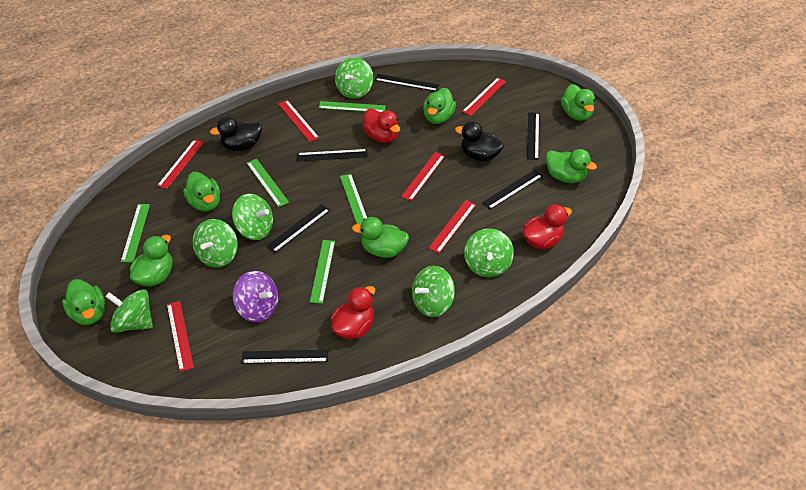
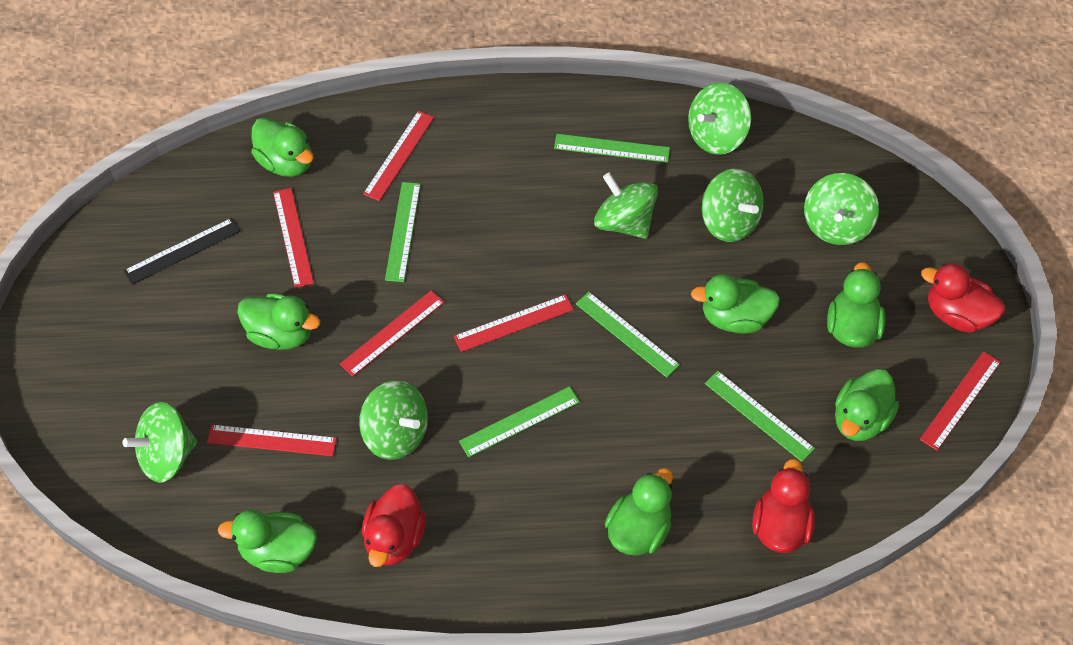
black duck: [210,117,262,151] [455,121,504,161] = 2 -> none = 0
black ruler: [241,350,329,364] [266,204,330,253] [297,149,368,161] [375,74,439,91] [482,170,543,209] [527,112,539,160] = 6 -> [124,218,240,285] = 1
purple spinning top: [233,271,278,322] = 1 -> none = 0

